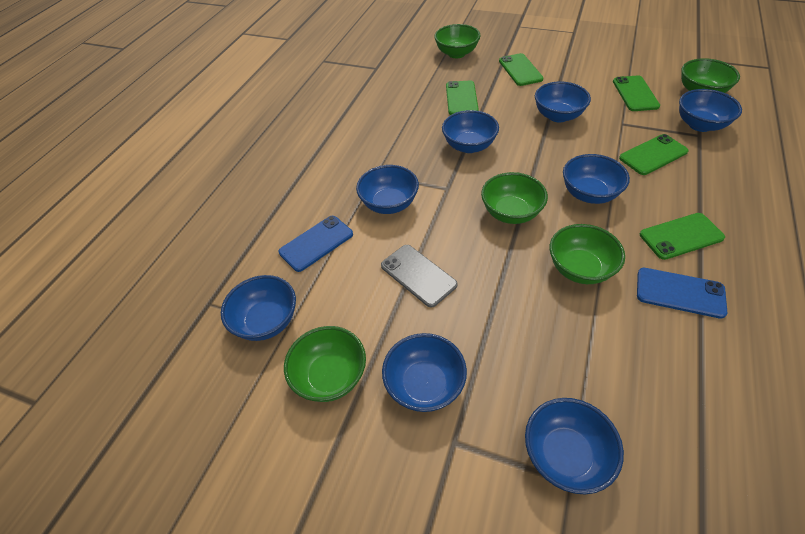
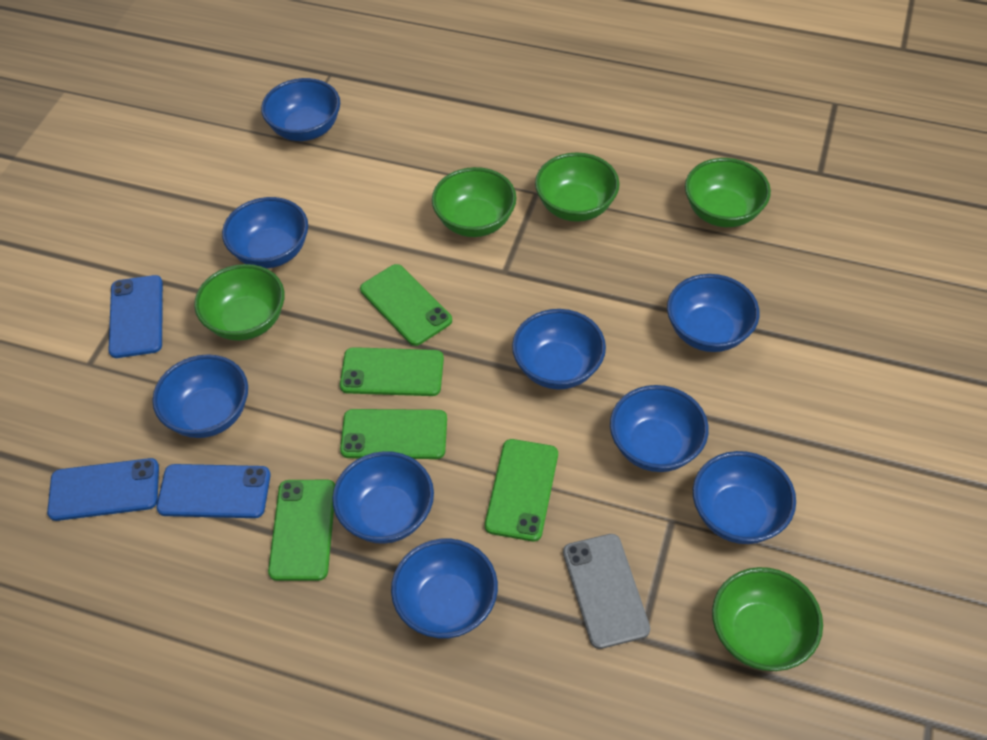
blue bowl: [221,275,296,341] [356,165,419,214] [382,333,467,412] [442,110,499,153] [525,398,624,494] [535,82,591,122] [563,154,630,204] [679,89,742,132] = 8 -> [152,354,248,438] [222,197,308,268] [261,78,340,141] [332,451,434,544] [391,539,498,639] [512,309,606,389] [610,385,709,472] [667,274,760,352] [693,451,796,544] = 9
blue phone: [279,216,353,272] [637,268,727,319] = 2 -> [47,458,159,521] [108,275,163,358] [156,464,271,518] = 3

